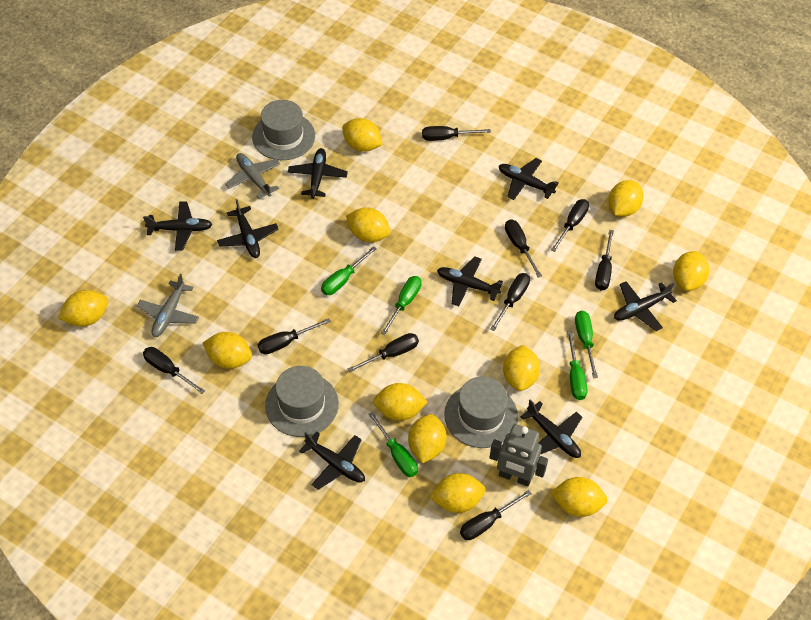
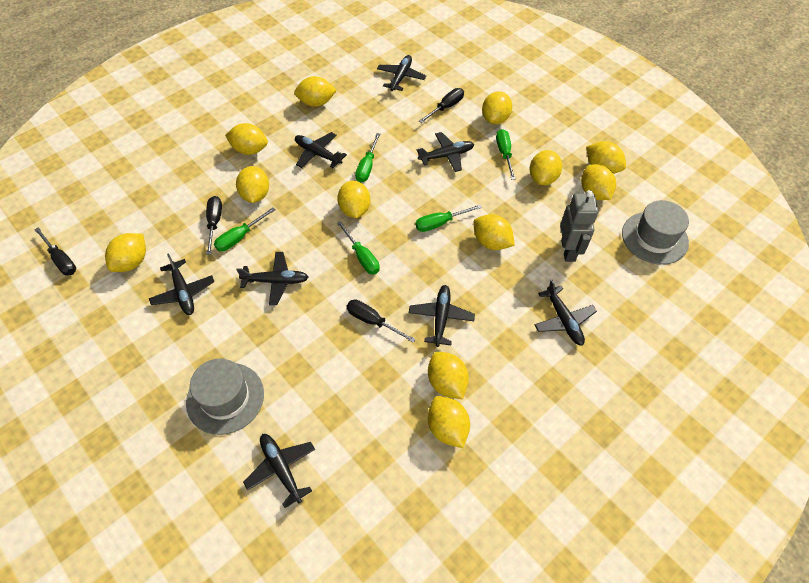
black screwdriver: [143,347,205,394] [258,318,331,354] [348,333,419,372] [422,126,491,141] [460,490,532,540] [490,273,530,331] [505,219,542,278] [551,199,589,252] [595,230,614,290] = 9 -> [35,227,76,276] [206,196,222,255] [347,300,416,343] [419,88,464,123] = 4
grey hat: [252,100,315,160] [265,366,339,437] [444,376,518,448] = 3 -> [186,358,264,435] [622,200,689,265] = 2
grey plane: [137,274,199,337] [225,153,280,199] = 2 -> none = 0
yellow lemon: [58,290,108,327] [203,332,252,369] [342,118,383,152] [346,207,390,242] [373,383,428,421] [408,414,447,463] [430,473,486,513] [503,345,540,391] [551,477,608,517] [608,180,644,217] [673,251,709,291] = 11 -> [105,233,146,272] [225,123,268,155] [236,166,269,203] [294,76,337,107] [337,181,370,218] [428,352,469,399] [428,396,470,448] [473,214,515,250] [482,91,512,124] [530,150,562,185] [581,164,616,200] [586,141,626,174] = 12

